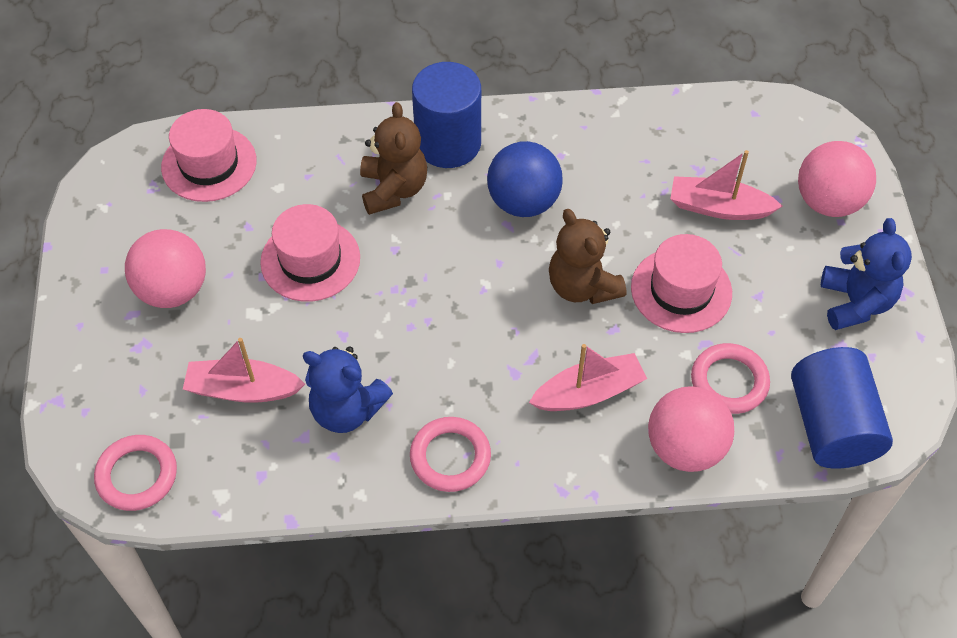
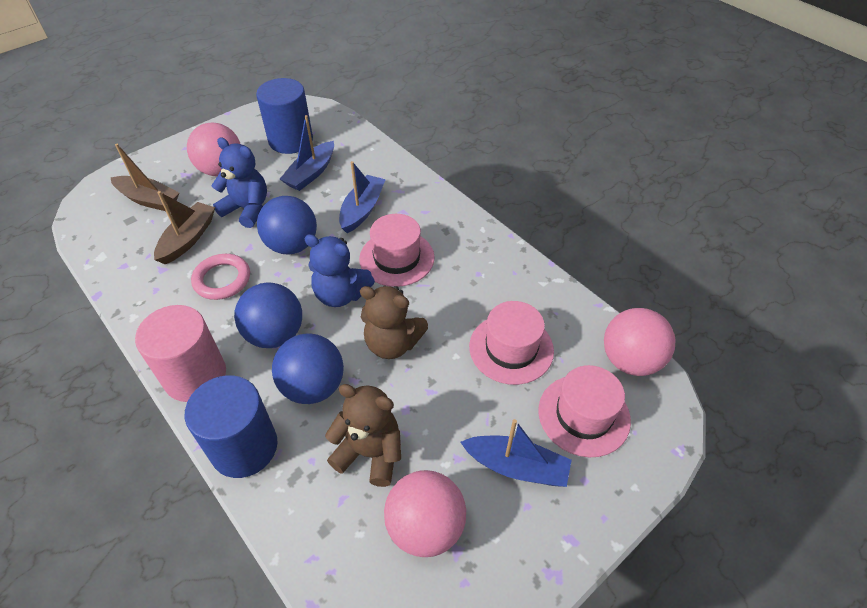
blue ball: [487,141,563,217] = 1 -> [234,282,302,348] [257,196,317,254] [272,333,344,404] = 3
blue boat: none = 0 -> [280,115,334,191] [339,161,386,233] [460,419,572,487] = 3
brown boat: none = 0 -> [111,144,179,211] [154,191,215,264] = 2
pink boat: [183,338,305,403] [529,344,647,411] [670,150,782,220] = 3 -> none = 0
pink cylinder: none = 0 -> [135,305,226,402] = 1
pink ring: [94,435,177,511] [410,417,491,492] [691,343,770,414] = 3 -> [191,254,250,300] = 1

